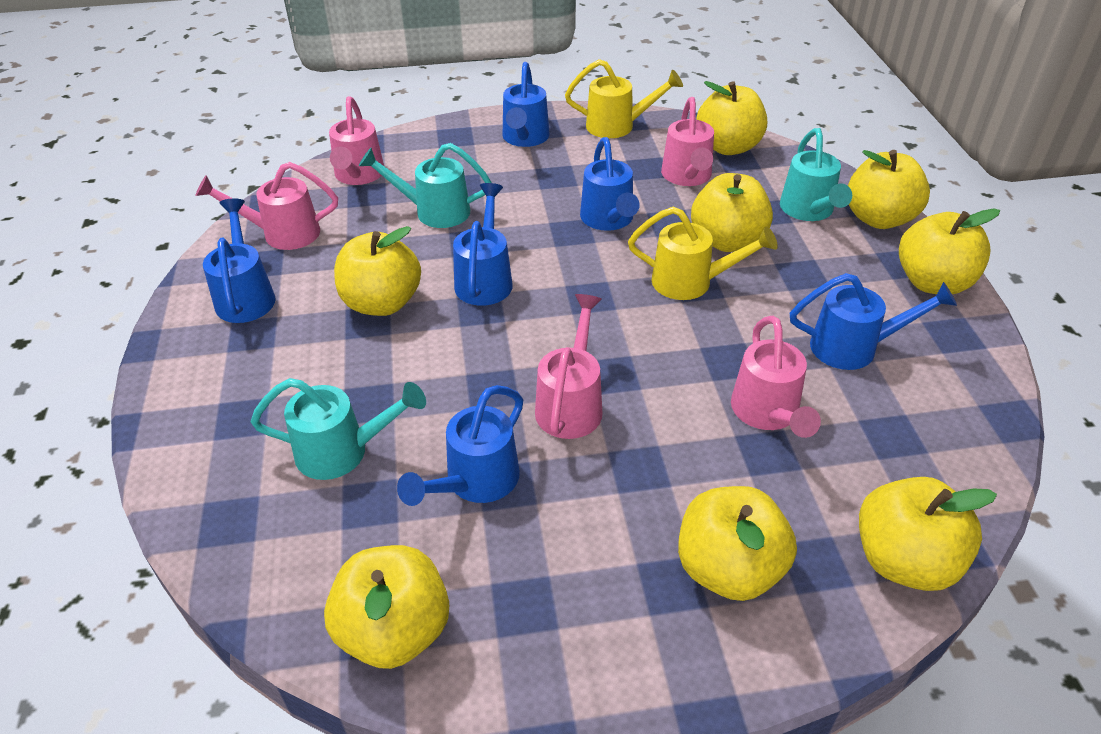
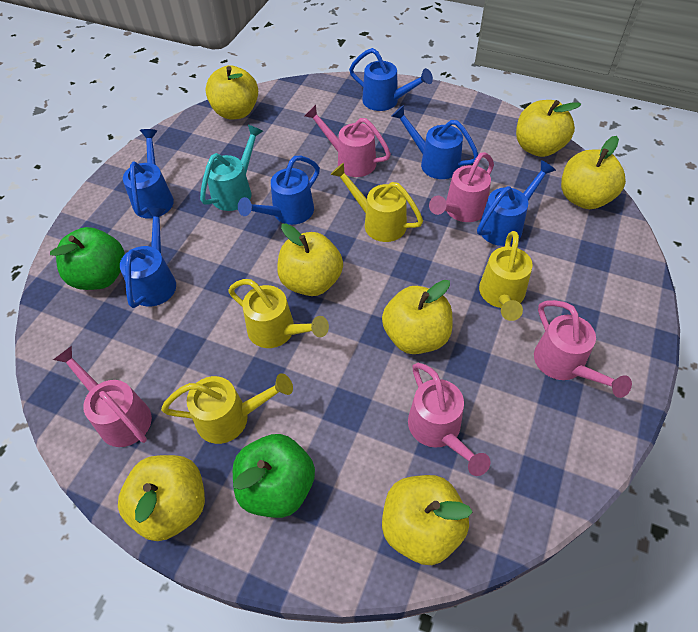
green apple: none = 0 -> [50,227,125,290] [233,434,315,518] = 2
turquoise watering can: [251,378,426,480] [359,143,492,228] [780,128,852,221] = 3 -> [200,125,263,211] = 1
yellow apple: [324,545,449,669] [334,226,421,316] [678,486,797,601] [691,173,773,252] [696,81,767,155] [848,150,930,229] [859,477,997,591] [899,209,1000,294] = 8 -> [118,455,205,541] [205,65,258,119] [277,223,343,296] [382,280,453,354] [382,475,472,565] [516,100,581,157] [561,136,626,209] = 7
yellow watering can: [565,59,683,138] [628,207,778,300] = 2 -> [161,373,293,444] [228,279,329,348] [330,163,423,242] [479,231,533,321] = 4

